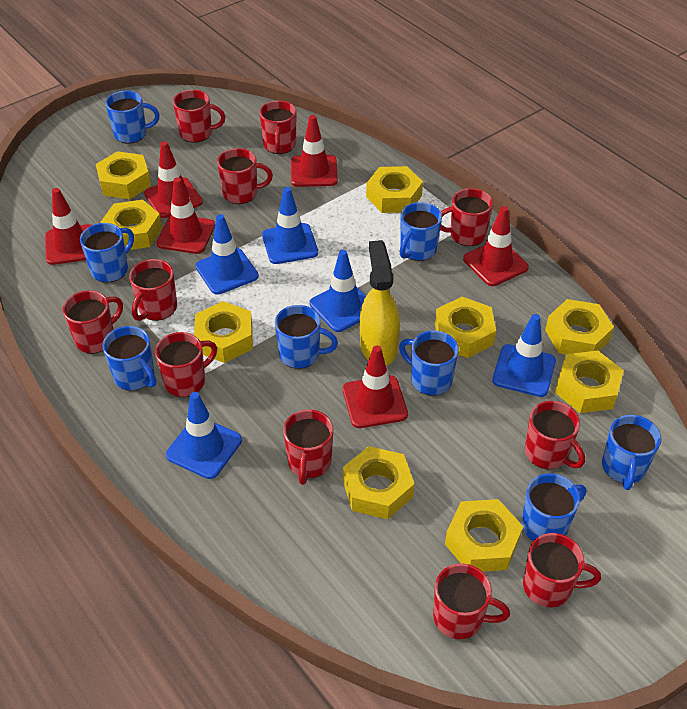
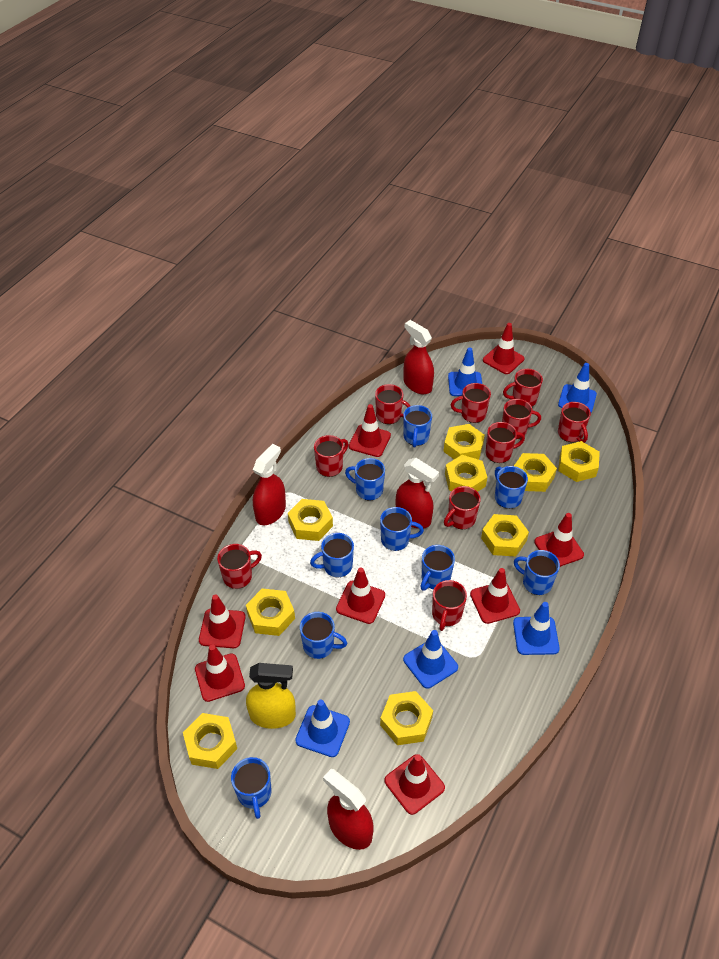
blue mug: [80,223,134,283] [102,326,156,391] [105,91,159,144] [275,305,338,369] [399,331,459,396] [400,202,442,261] [521,473,586,541] [602,415,661,490] = 8 -> [231,757,272,819] [300,612,347,659] [310,533,354,578] [345,458,385,500] [380,507,424,551] [403,405,432,447] [420,545,455,591] [495,466,528,509] [514,550,560,595] = 9
red mug: [63,291,123,354] [129,259,177,321] [155,332,217,397] [173,90,226,143] [217,148,273,204] [259,100,296,154] [283,409,333,485] [433,563,510,639] [440,188,493,246] [523,533,601,607] [525,401,585,469] = 11 -> [217,544,262,589] [314,435,348,477] [375,384,410,424] [432,580,467,631] [444,486,481,529] [451,383,491,423] [486,422,525,463] [502,399,541,439] [503,369,543,406] [558,402,591,443] = 10
red spray bottle: none = 0 -> [253,444,286,525] [323,769,374,850] [396,458,439,529] [404,320,434,394] = 4
red traffic cone: [45,188,92,265] [144,141,202,218] [156,177,215,254] [291,115,338,187] [343,346,408,428] [463,206,529,286] = 6 -> [195,644,245,702] [199,594,246,648] [336,567,385,624] [349,404,391,457] [385,754,445,815] [470,568,520,624] [483,323,524,374] [534,513,584,567] = 8

